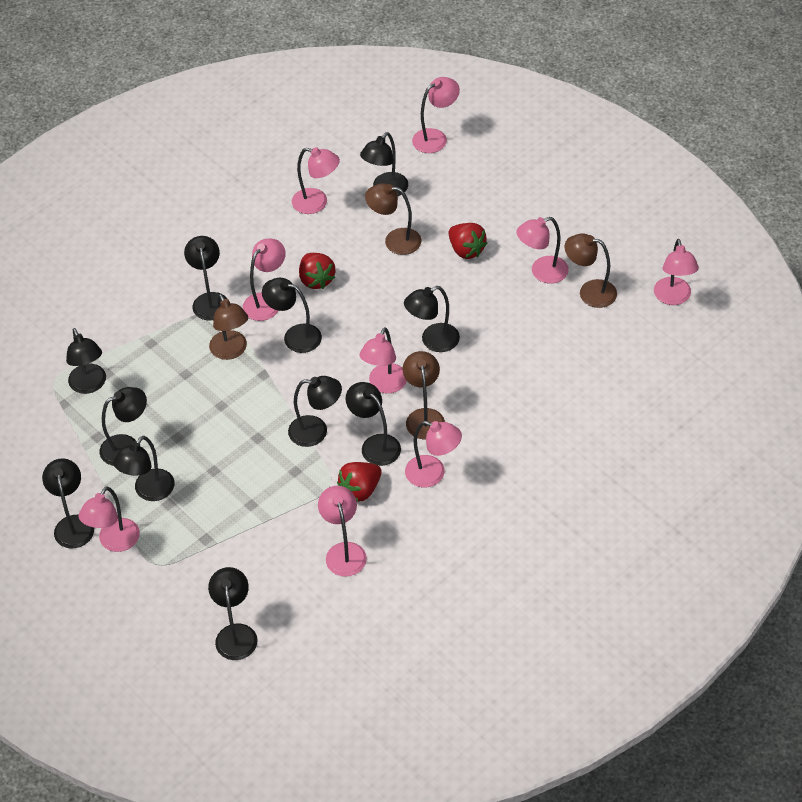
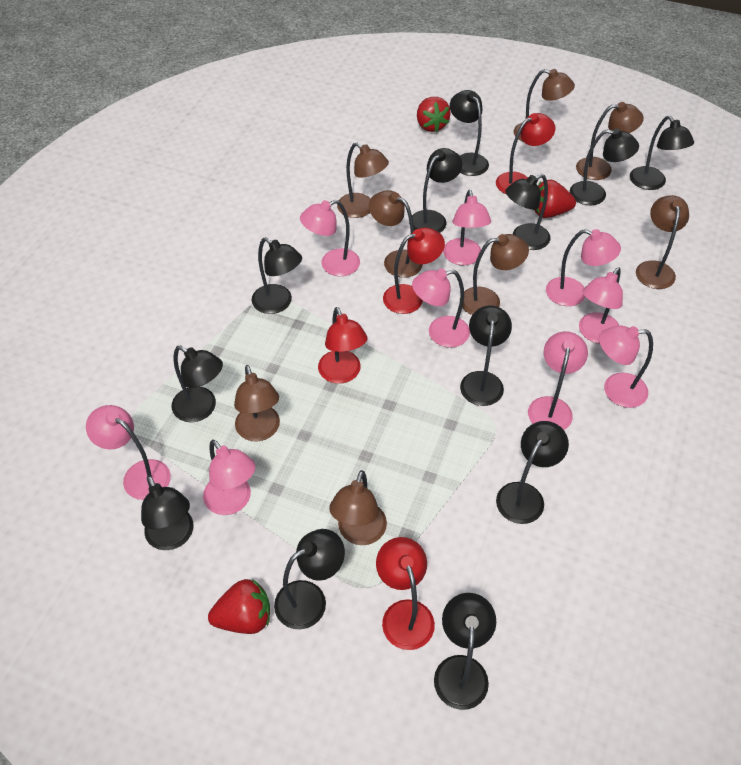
black lamp: [42,458,94,549] [66,328,106,394] [100,387,147,466] [113,436,175,501] [184,236,227,321] [208,567,258,660] [262,278,322,353] [288,376,342,447] [346,382,401,466] [360,132,408,197] [404,286,460,352] = 11 -> [141,475,194,550] [172,346,223,422] [252,237,302,314] [274,529,345,629] [409,148,462,233] [434,593,496,710] [450,90,489,176] [460,306,512,406] [496,421,569,524] [505,174,550,250] [570,129,639,205] [630,116,694,190] = 12
brown lamp: [209,294,248,360] [365,183,421,255] [403,351,445,439] [564,234,617,308] = 4 -> [234,365,280,441] [329,470,387,545] [337,143,389,218] [369,190,423,278] [460,234,529,315] [514,69,575,142] [576,102,644,180] [636,195,689,289] = 8
red lamp: none = 0 -> [318,307,368,384] [376,537,435,650] [383,228,445,314] [496,113,556,194] = 4

